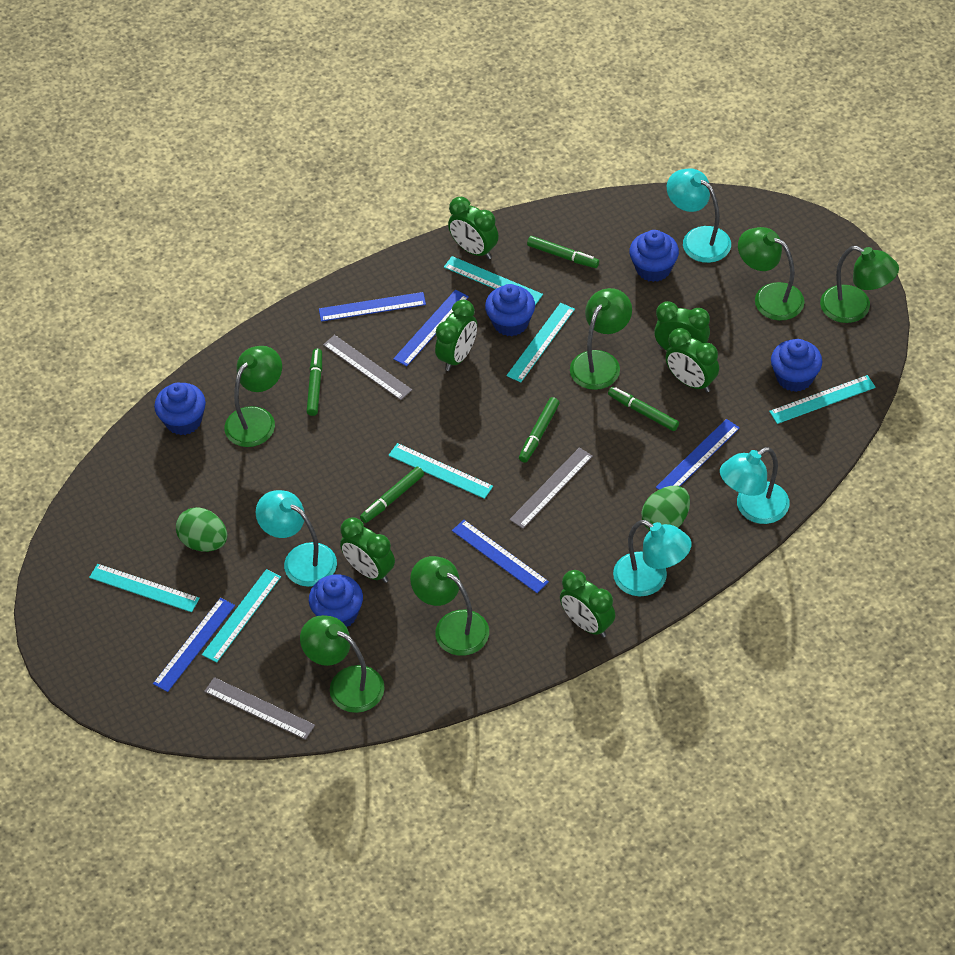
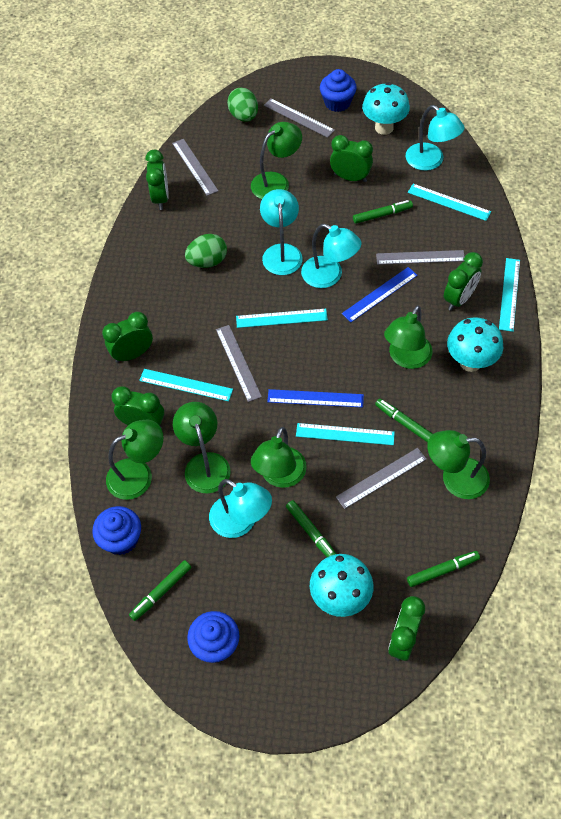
blue cupcake: [154,383,206,435] [309,574,363,627] [485,284,535,336] [629,230,679,282] [771,339,822,392] = 5 -> [92,506,141,555] [187,611,239,663] [320,69,357,112] = 3
blue ruler: [153,598,235,692] [319,292,426,322] [393,290,469,366] [452,520,549,593] [656,419,740,490] = 5 -> [267,389,364,408] [342,267,418,322] = 2
grey ruler: [204,677,315,740] [323,335,412,400] [509,447,593,529] = 3 -> [172,139,218,196] [216,325,262,402] [264,98,335,138] [336,448,427,509] [376,250,465,265] = 5
turquoise mushroom: none = 0 -> [310,554,374,617] [362,82,410,135] [447,317,503,372] = 3
turquoise ruler: [89,564,200,612] [202,569,281,663] [388,443,493,499] [444,256,543,305] [506,303,575,382] [769,375,876,424] = 6 -> [139,369,233,402] [236,309,328,328] [296,423,395,445] [408,184,491,221] [499,258,520,332] = 5

